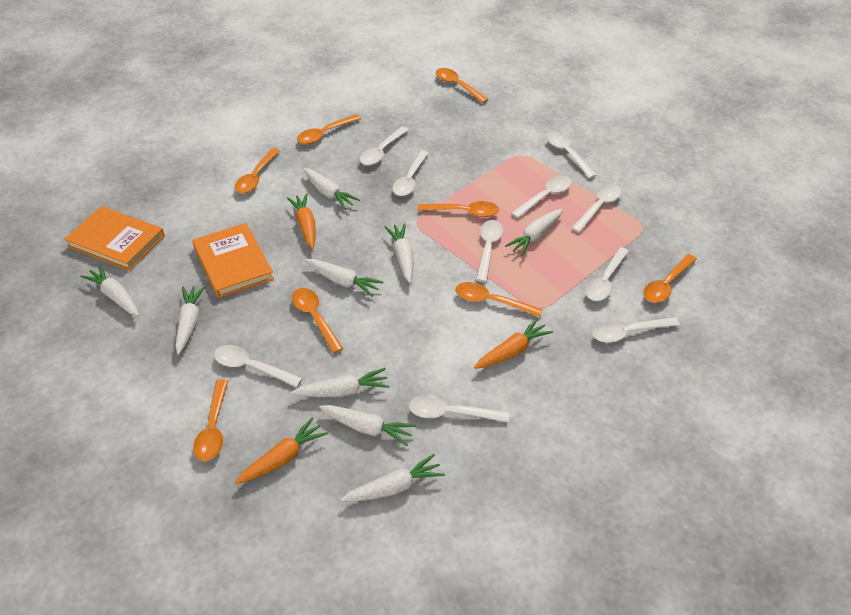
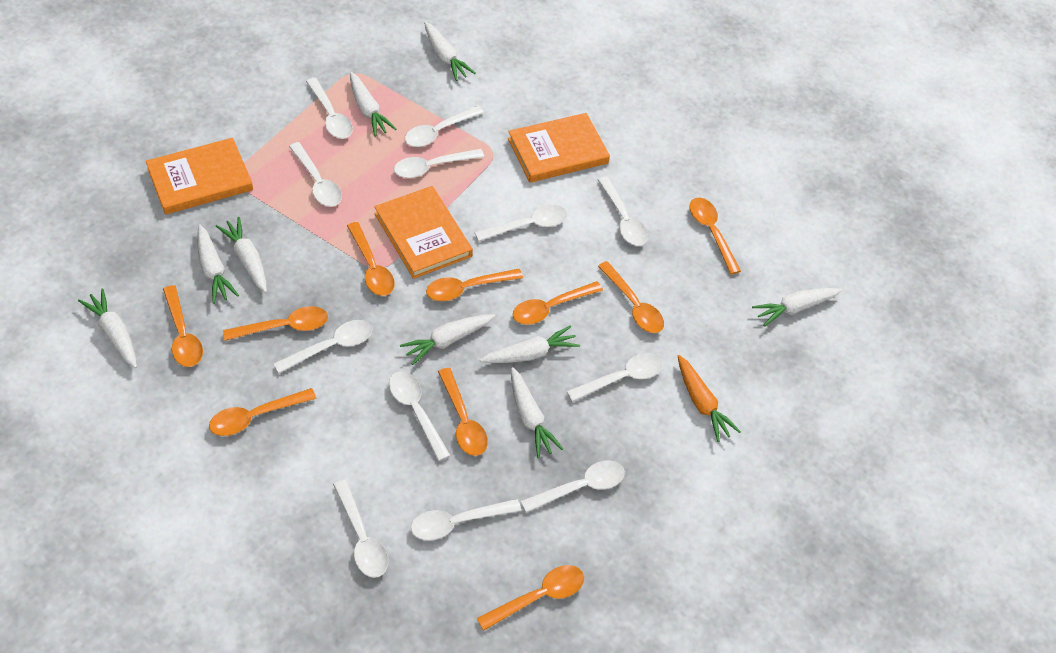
orange book: [64,206,165,271] [192,223,274,298] = 2 -> [146,138,253,215] [374,186,473,279] [508,113,610,182] = 3
orange carrot: [234,417,328,484] [287,194,316,249] [474,318,553,369] = 3 -> [678,355,741,442] = 1
orange spoon: [193,379,228,461] [235,148,280,193] [292,288,344,353] [297,114,361,144] [418,201,499,217] [436,68,489,103] [455,282,543,317] [643,254,697,303] = 8 -> [163,285,203,367] [209,388,316,436] [223,306,328,341] [347,222,394,296] [426,269,523,301] [438,368,488,456] [477,565,584,631] [513,281,603,325] [598,261,664,333] [689,198,741,274] = 10
white spoon: [214,345,303,387] [360,127,409,166] [392,151,429,196] [409,395,509,422] [476,220,503,282] [511,175,572,218] [547,131,597,179] [571,184,622,233] [585,247,629,301] [592,317,680,343] = 10 -> [274,320,372,373] [289,142,342,207] [306,78,353,139] [333,479,388,578] [389,371,451,461] [394,149,484,178] [405,106,484,147] [411,499,521,540] [475,205,567,242] [521,461,625,513] [566,353,663,402] [598,176,648,246] = 12

